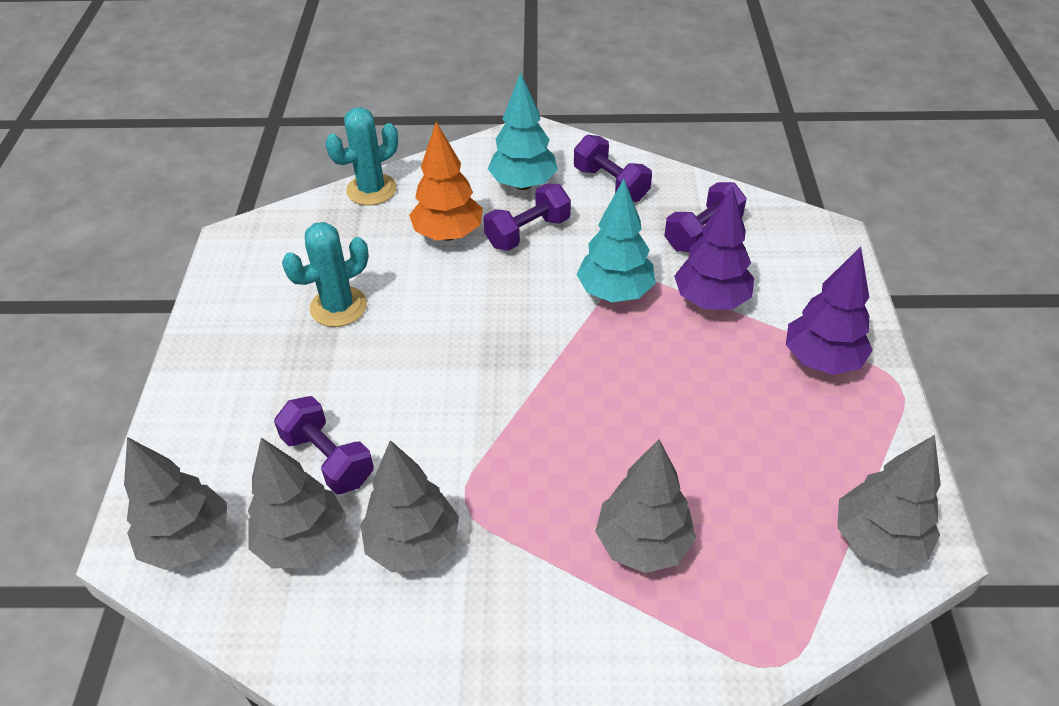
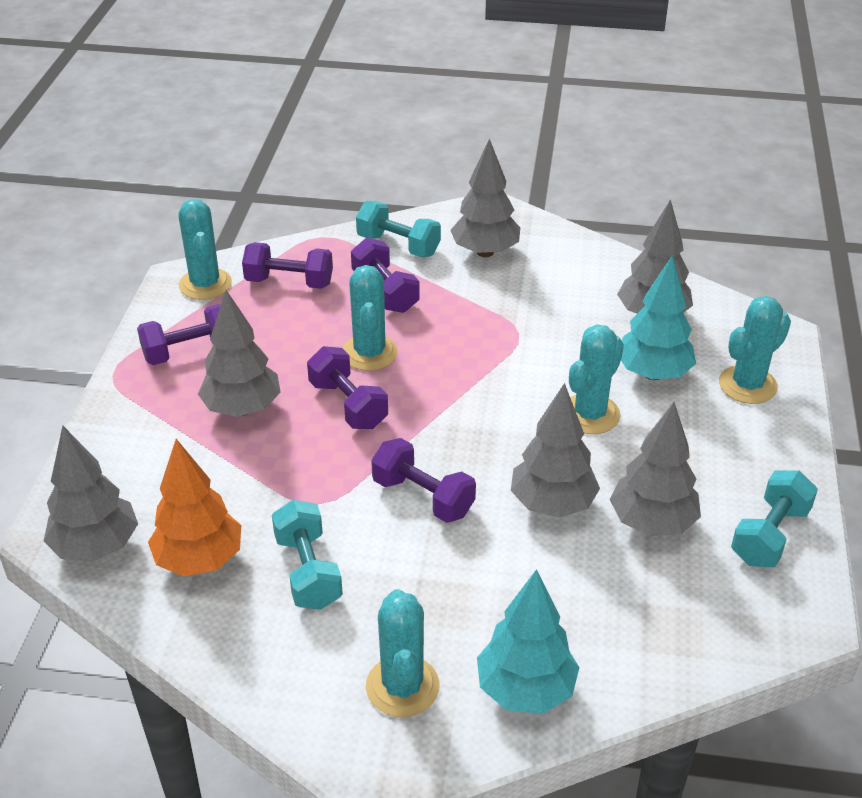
grey tree: [124,437,227,570] [248,438,347,569] [360,440,459,572] [595,439,696,573] [837,435,941,570] = 5 -> [44,426,138,561] [198,290,281,417] [450,138,520,257] [511,383,600,518] [610,402,701,536] [617,199,693,314] = 6
purple dumbbell: [274,396,374,494] [483,183,571,251] [574,135,652,202] [664,182,746,252] = 4 -> [137,304,221,365] [242,242,333,289] [307,346,388,429] [351,238,420,313] [371,438,476,523] = 5
purple tree: [674,186,754,310] [786,247,873,375] = 2 -> none = 0
turquoise cactus: [282,222,369,327] [325,107,398,205] = 2 -> [178,199,232,300] [343,265,398,371] [366,589,439,717] [569,324,624,434] [719,296,791,404] = 5
turquoise dumbbell: none = 0 -> [272,500,343,610] [356,201,441,257] [731,471,818,567] = 3

